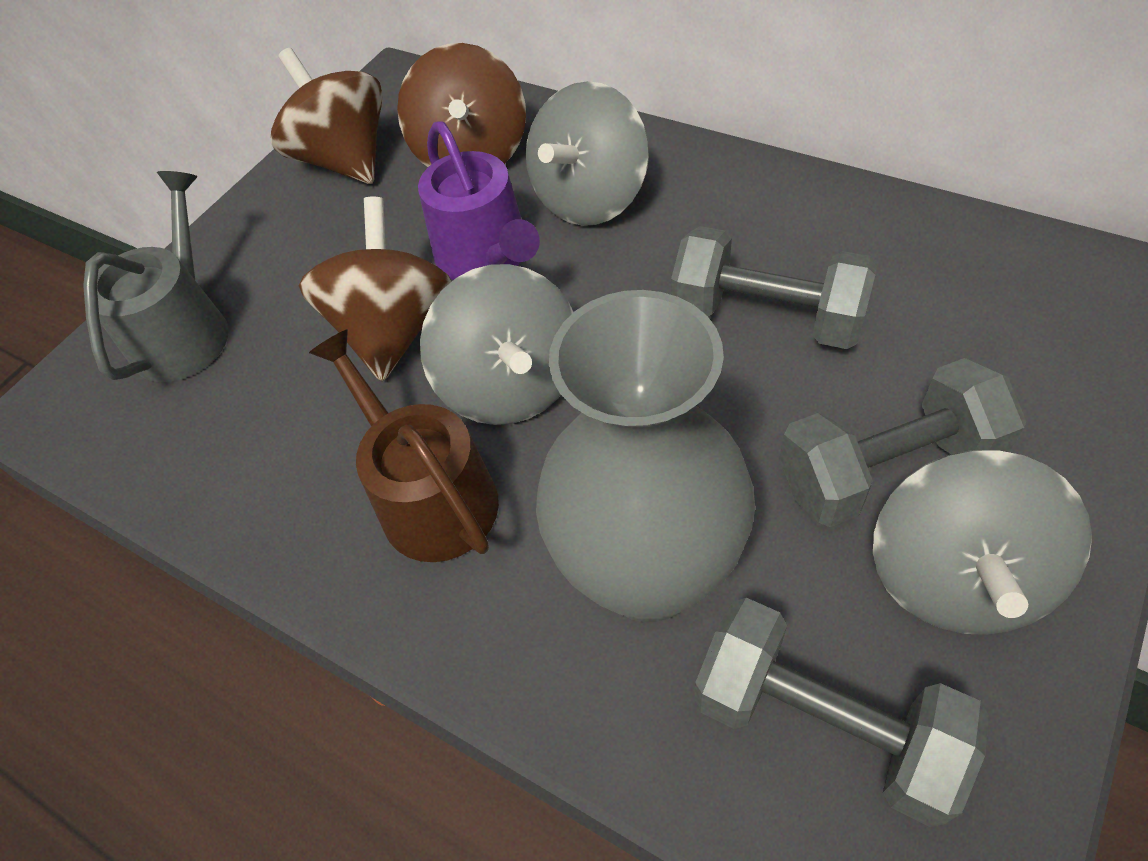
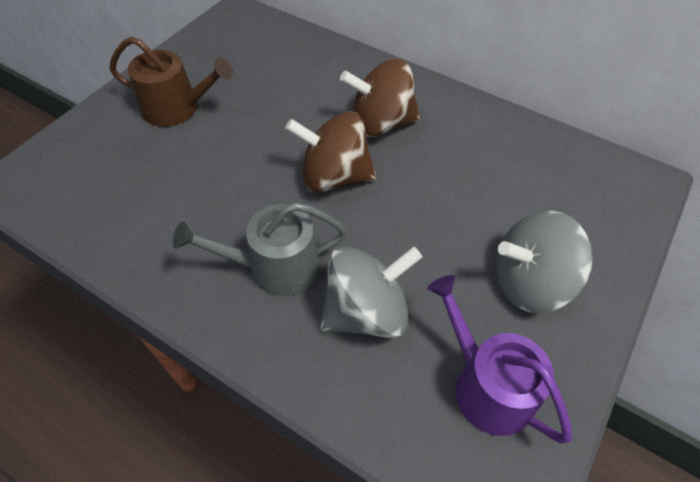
brown spinning top: [271,48,383,184] [299,197,452,381] [397,43,526,167] = 3 -> [285,111,376,192] [340,59,420,137] = 2
grey dumbbell: [671,226,877,349] [694,598,989,827] [779,358,1026,527] = 3 -> none = 0
grey spinning top: [420,264,574,425] [526,81,649,226] [873,450,1092,635] = 3 -> [320,246,422,338] [496,211,593,313] = 2
grey vase: [536,290,755,622] = 1 -> none = 0

